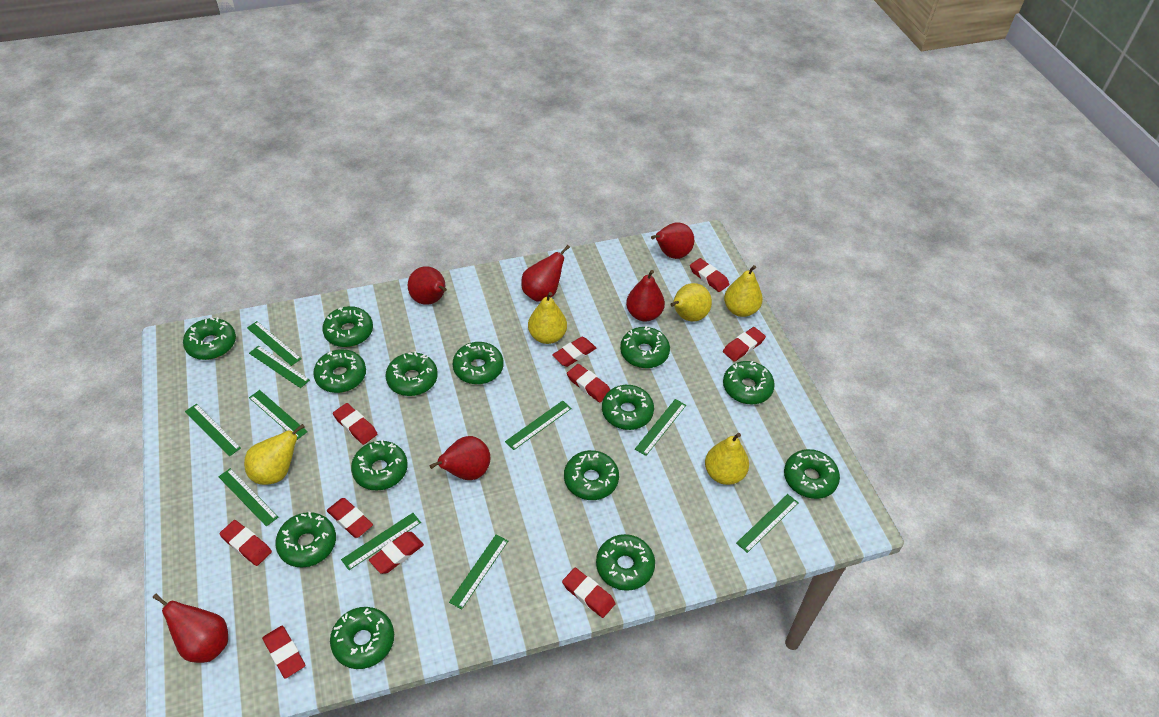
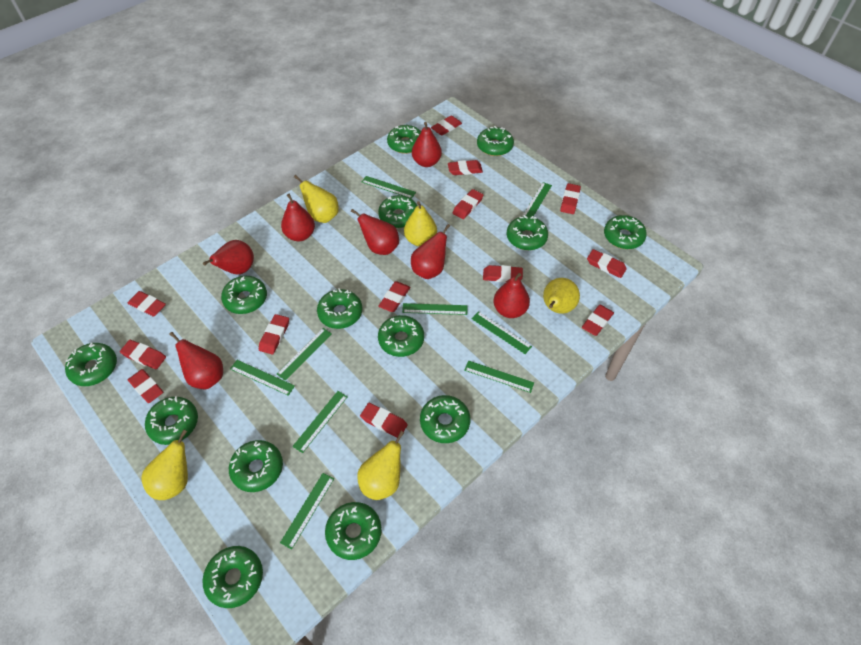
green ruler: [185,404,241,456] [218,468,278,527] [247,321,302,366] [249,345,310,388] [249,390,308,440] [341,513,421,570] [449,534,508,610] [505,401,572,450] [635,399,686,456] [736,494,799,553] = 10 -> [230,360,295,396] [277,328,332,381] [280,473,334,550] [292,391,348,453] [362,176,416,199] [402,303,467,315] [464,361,534,393] [471,311,532,354] [522,182,552,217] = 9
red eraser: [219,520,272,566] [262,626,305,679] [327,498,373,538] [333,403,377,445] [369,532,424,574] [552,337,596,367] [562,568,616,618] [567,364,610,402] [690,258,729,292] [723,327,766,362] = 10 -> [120,340,166,369] [128,291,166,317] [128,369,163,403] [259,314,289,354] [360,403,408,438] [378,281,410,312] [431,115,462,136] [448,160,483,175] [453,189,483,219] [483,265,523,282] [560,183,581,214] [582,305,614,336] [587,249,627,278] = 13
red pear: [153,594,228,663] [408,266,447,305] [430,436,490,480] [521,245,570,302] [626,270,665,322] [651,222,694,259] = 6 -> [169,332,223,389] [203,240,254,274] [281,194,315,241] [351,209,399,255] [411,224,450,279] [412,122,442,167] [493,273,530,318] = 7

